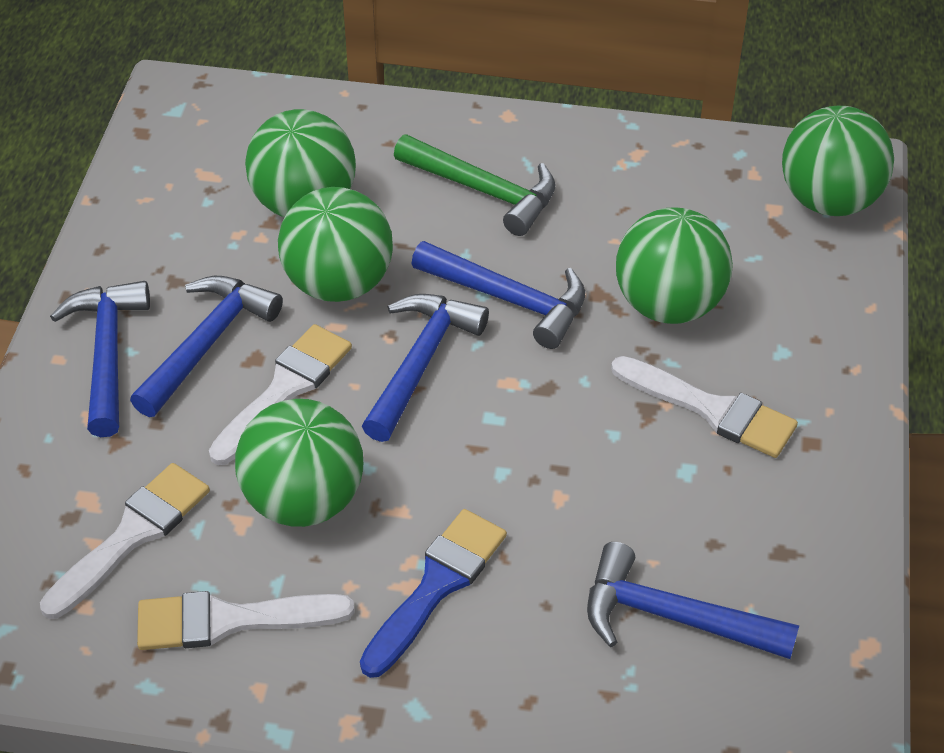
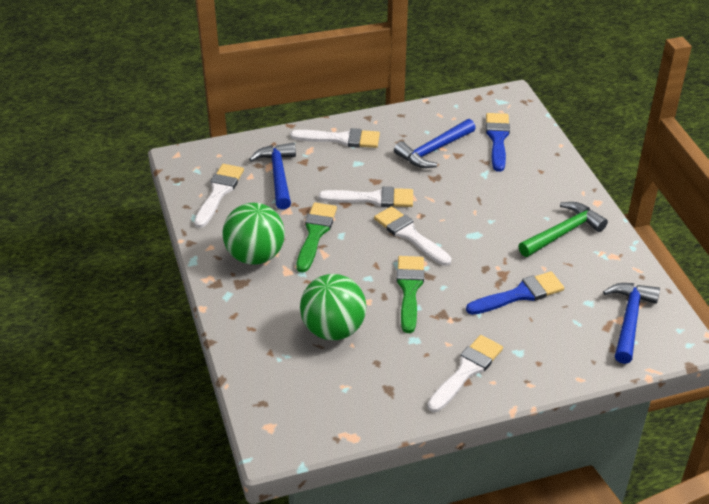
blue brush: [360,509,507,678] = 1 -> [466,271,564,315] [486,113,510,172] = 2
blue hammer: [50,281,150,437] [130,276,283,417] [362,294,489,442] [411,241,585,349] [587,542,799,659] = 5 -> [249,143,296,210] [394,119,476,168] [603,283,660,364] = 3
green ball: [235,399,363,527] [245,109,356,217] [278,187,393,302] [616,208,733,324] [782,106,894,216] = 5 -> [223,203,285,265] [300,274,366,340] = 2
green brush: none = 0 -> [297,202,337,272] [397,256,424,333] = 2
white brush: [40,463,210,619] [137,591,354,650] [209,324,352,465] [611,356,798,458] = 4 -> [194,164,244,228] [290,128,380,148] [319,187,413,207] [374,206,451,266] [427,335,503,412] = 5

